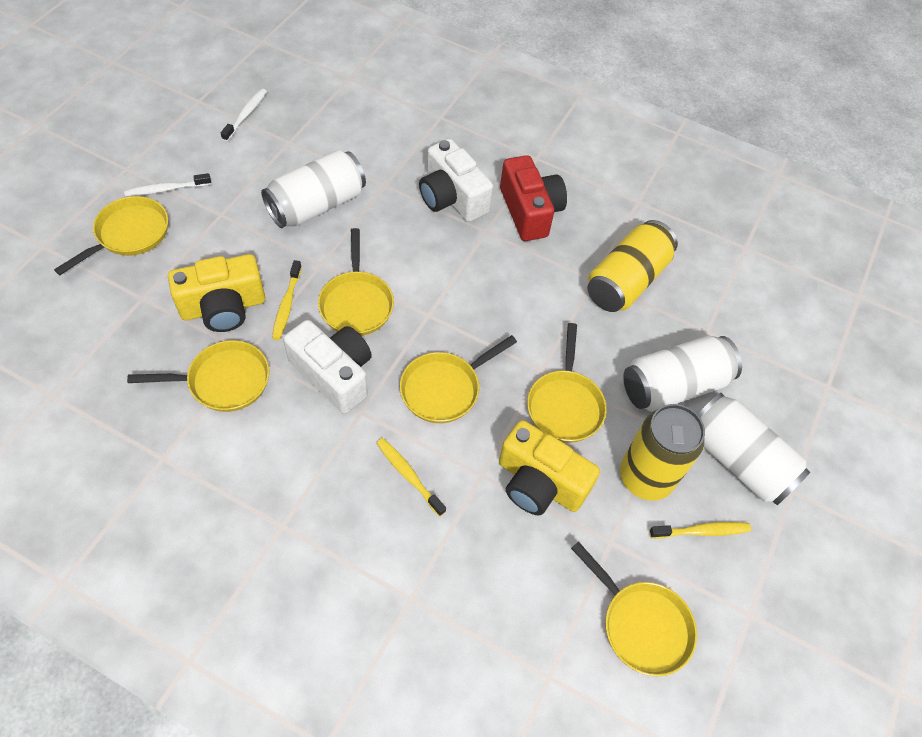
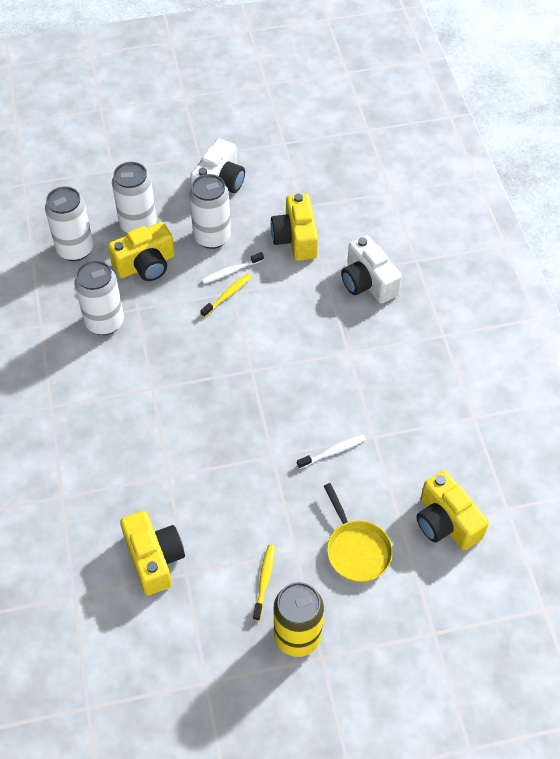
red camera: [500,155,567,241] = 1 -> none = 0
white can: [261,150,366,228] [623,336,742,412] [698,393,811,505] = 3 -> [45,186,94,261] [74,260,124,335] [112,162,157,233] [189,174,231,249] = 4
yellow camera: [168,254,265,332] [499,420,600,515] = 2 -> [108,222,175,281] [120,511,185,595] [270,194,318,261] [416,470,489,550] = 4
yellow can: [588,220,678,312] [620,404,705,501] = 2 -> [274,582,324,657] = 1
yellow pan: [54,196,168,275] [127,340,270,412] [318,228,394,336] [400,335,517,423] [527,323,607,443] [571,541,697,676] = 6 -> [324,483,393,582] = 1
yellow toothbrush: [272,260,302,340] [377,438,446,517] [650,522,751,539] = 3 -> [200,273,251,318] [253,545,275,621] = 2

